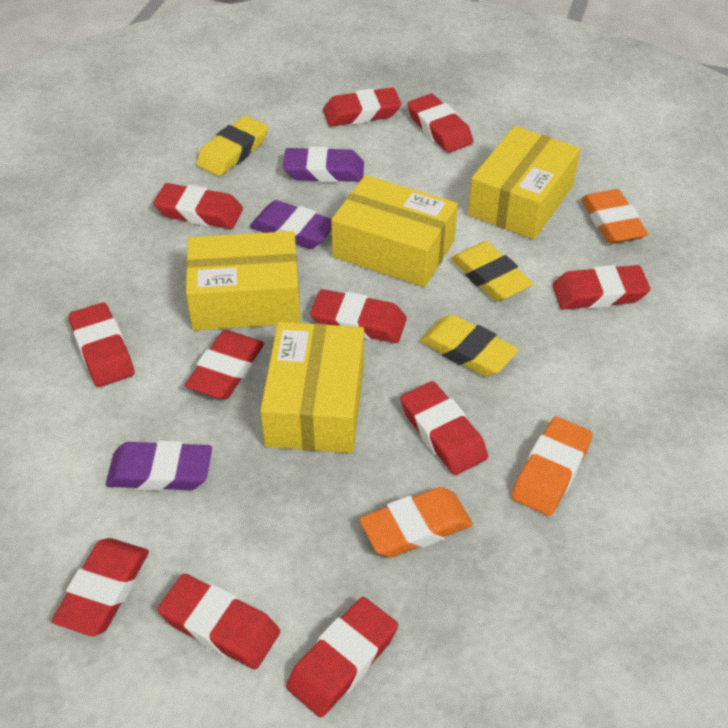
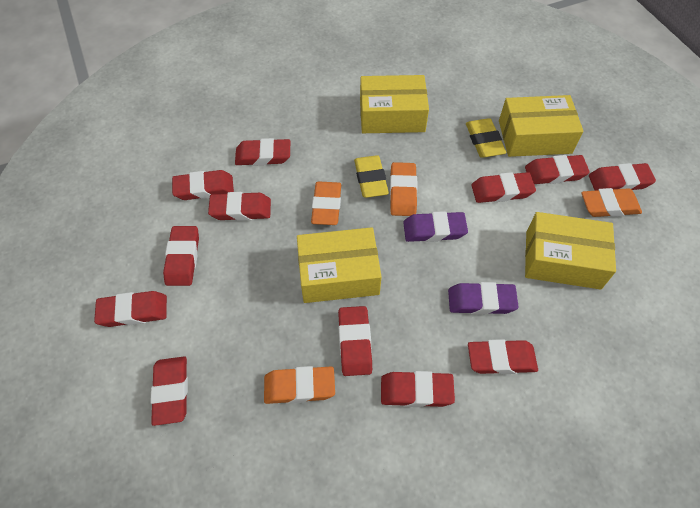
orange eraser: [359,487,473,558] [511,417,593,516] [581,189,648,244] = 3 -> [264,366,335,404] [311,182,341,225] [390,162,418,216] [581,188,642,217] = 4
purple eraser: [106,440,212,491] [250,200,332,249] [283,146,364,183] = 3 -> [403,211,468,242] [448,282,519,315] = 2
red eraser: [52,538,149,636] [69,302,134,387] [153,183,243,229] [157,574,280,669] [185,330,264,399] [286,597,398,717] [310,289,407,343] [323,87,402,126] [400,381,488,475] [407,94,473,153] [552,265,650,310] = 11 -> [94,291,167,327] [150,356,188,426] [163,226,199,286] [172,170,234,200] [208,192,271,221] [235,138,290,166] [338,306,372,376] [381,371,455,407] [468,339,538,374] [471,172,536,203] [525,155,590,184] [589,163,656,191] = 12
yellow eraser: [196,116,268,176] [420,314,519,377] [451,241,533,302] = 3 -> [354,155,389,198] [466,118,506,158] = 2

